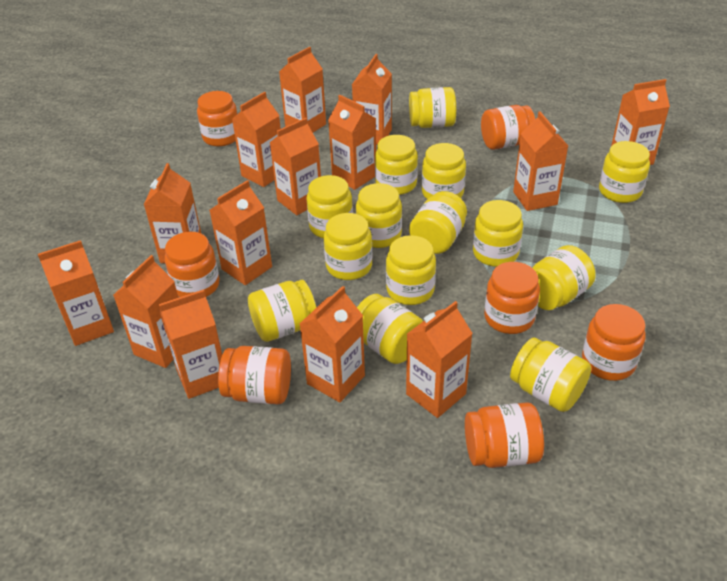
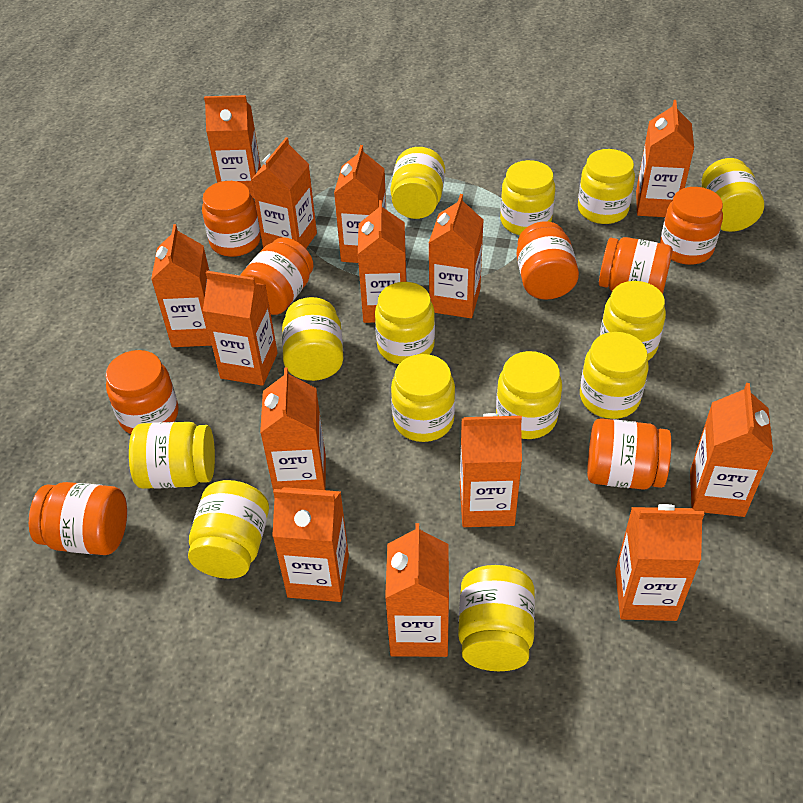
orange jar: [165,232,220,297] [197,91,237,146] [218,346,291,404] [465,402,544,468] [481,105,535,150] [484,262,540,334] [582,304,646,381] = 7 -> [29,482,127,555] [106,350,179,434] [202,181,261,257] [240,237,313,315] [516,221,579,300] [587,418,671,490] [599,237,673,294] [660,187,723,265] = 8
yellow jar: [248,280,316,342] [306,175,353,238] [324,213,372,280] [356,183,402,248] [357,294,423,364] [375,135,418,195] [386,235,436,305] [409,87,456,128] [409,191,467,254] [422,143,466,199] [473,200,523,267] [510,337,591,412] [532,245,596,310] [599,141,650,203] = 14 -> [129,422,215,489] [188,480,269,579] [282,297,343,381] [375,282,435,364] [390,147,445,219] [391,354,455,442] [458,565,535,671] [496,351,562,439] [500,160,555,235] [578,149,635,224] [580,332,649,419] [600,281,666,360] [702,158,764,232] = 13

